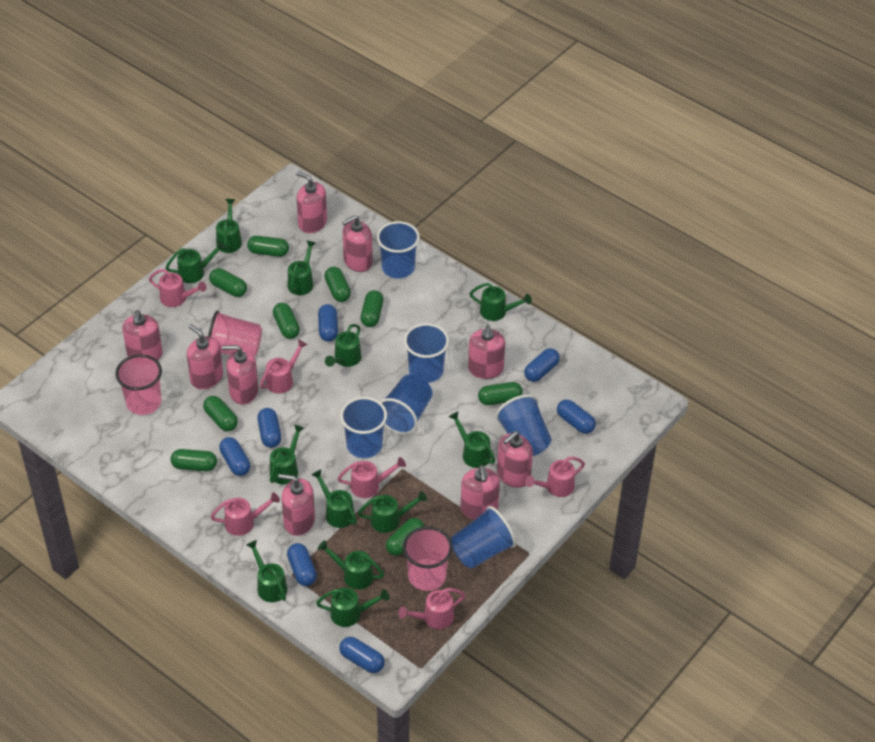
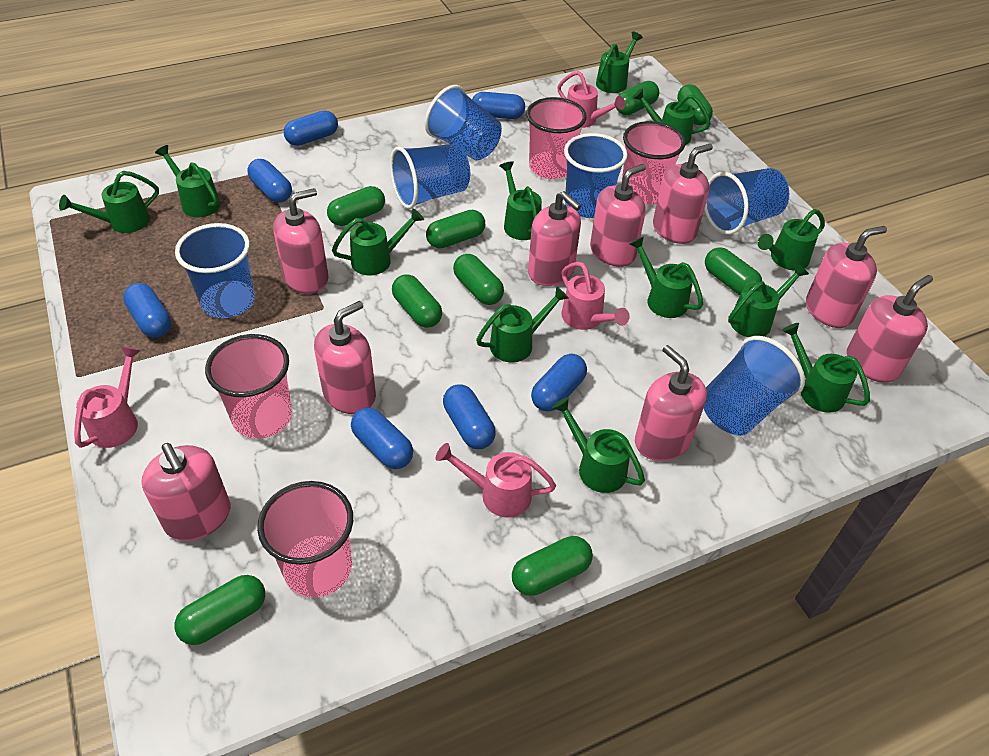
pink cup: [115,354,162,415] [208,311,262,356] [403,526,453,591] = 3 -> [205,334,292,439] [257,481,353,598] [526,97,587,179] [621,121,685,205] = 4
pink watering can: [149,269,206,307] [210,492,280,536] [260,339,307,394] [337,457,406,498] [398,588,465,629] [525,457,585,497] = 6 -> [74,346,141,448] [436,443,556,518] [557,71,625,128] [561,262,629,330] = 4

